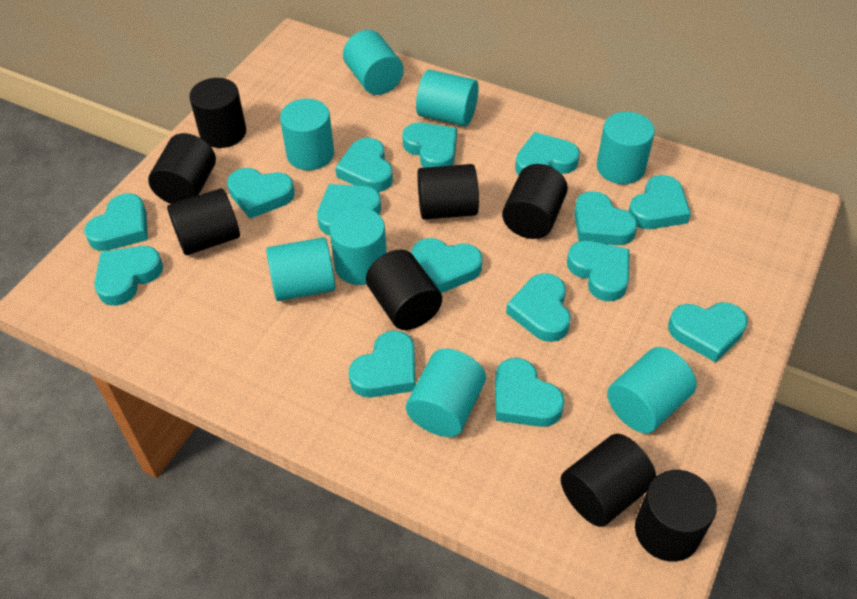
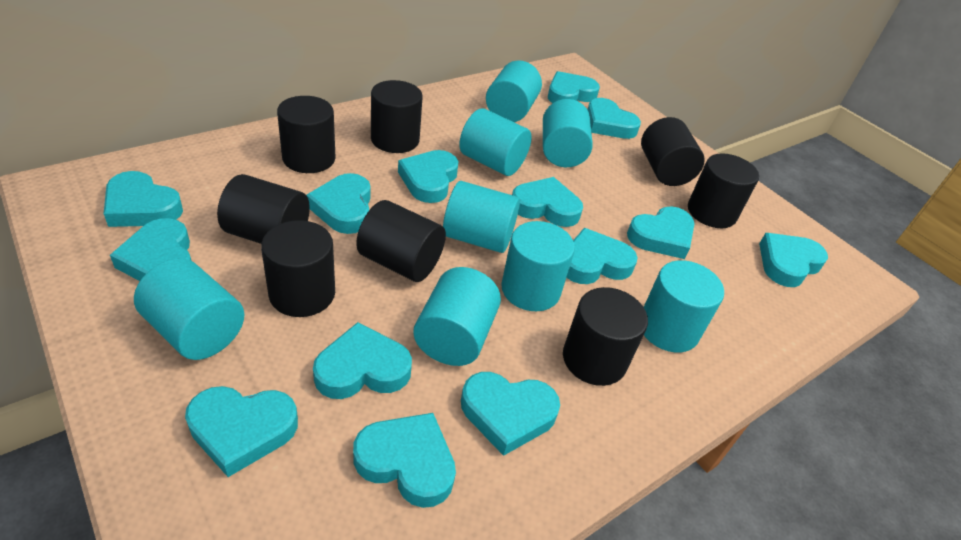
turquoise heart: [84,193,148,251] [94,246,163,306] [227,168,295,219] [317,184,381,235] [335,138,393,192] [349,331,415,398] [403,123,457,168] [412,238,482,293] [495,358,565,427] [506,273,571,342] [515,132,580,175] [567,241,630,301] [574,191,638,245] [628,175,691,229] [668,302,748,363] = 15 -> [104,171,183,227] [110,218,191,281] [185,386,298,477] [306,173,371,234] [313,322,412,399] [353,413,456,508] [398,150,459,203] [461,372,560,456] [512,177,583,227] [548,71,600,103] [566,228,638,284] [587,98,641,139] [627,206,694,259] [759,233,828,287] = 14

